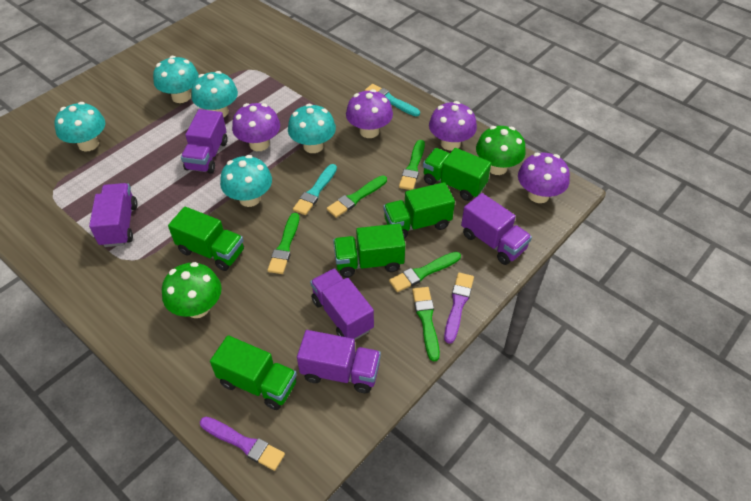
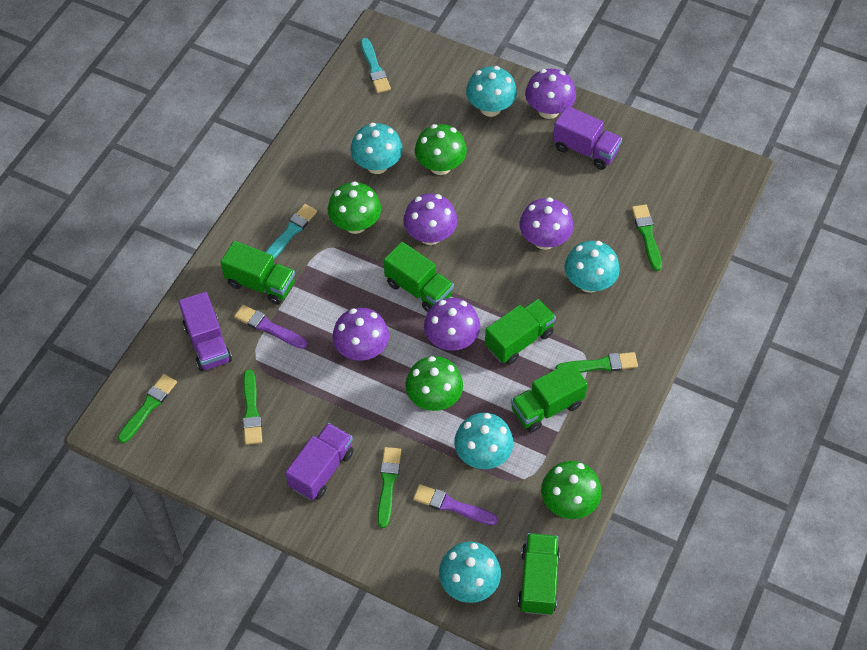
green mushroom: [162,262,222,318] [476,126,526,175] = 2 -> [328,181,381,234] [405,356,463,411] [415,124,467,175] [541,461,602,519] = 4
purple mushroom: [232,103,280,151] [346,89,393,138] [429,101,477,151] [518,152,570,203] = 4 -> [332,308,389,361] [403,194,457,245] [424,298,480,351] [519,197,573,250] [525,69,576,119] = 5
purple truck: [89,183,137,247] [181,109,228,174] [297,330,381,393] [310,268,374,340] [461,193,532,265] = 5 -> [179,292,232,371] [285,423,354,500] [553,106,622,170] = 3

